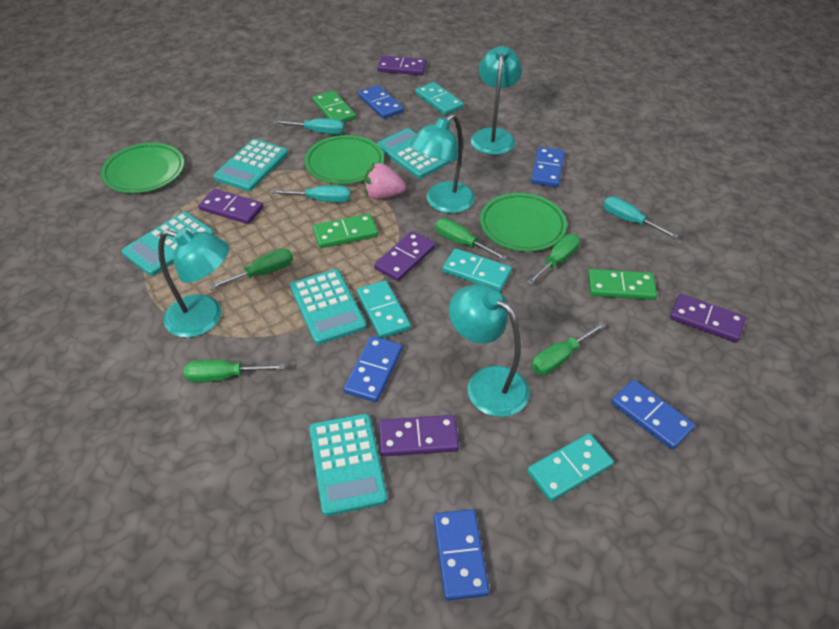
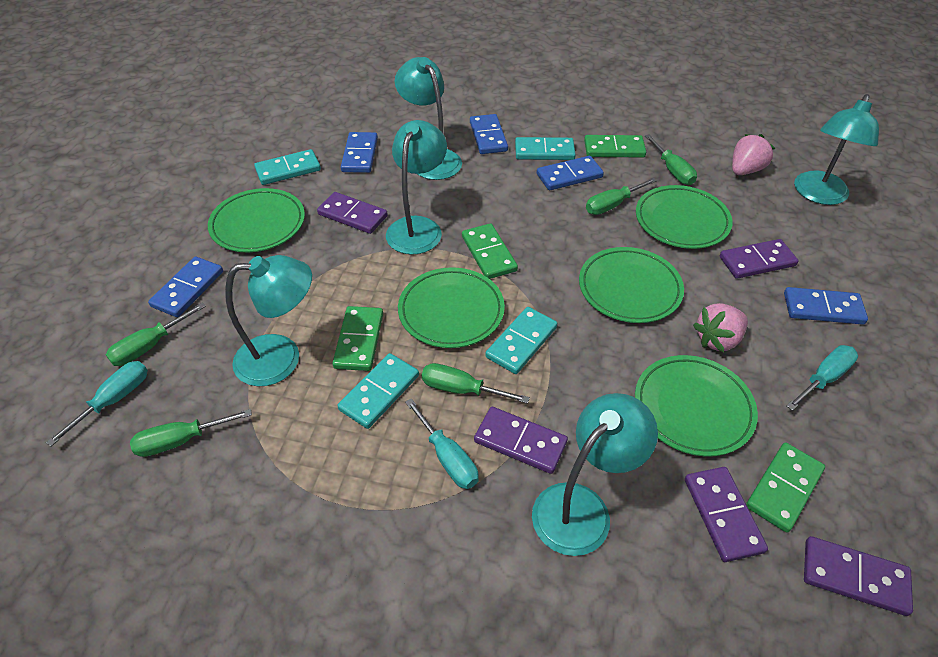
green domino: [313,91,356,123] [313,214,378,248] [588,269,657,300] = 3 -> [332,306,383,371] [462,223,518,279] [584,135,646,158] [746,442,825,533] = 4
green plate: [101,143,184,193] [305,135,384,184] [480,193,567,252] = 3 -> [208,188,305,252] [398,267,505,348] [579,247,684,323] [635,355,758,457] [636,185,732,249] = 5
pink strawberry: [364,163,406,199] = 1 -> [693,303,748,353] [732,134,775,175] = 2
turquoise calculator: [122,212,214,276] [214,139,288,191] [290,269,367,345] [309,414,388,516] [377,128,451,179] = 5 -> none = 0
turquoise lamp: [158,228,229,338] [411,114,475,213] [449,284,530,417] [471,46,522,155] = 4 -> [225,255,312,386] [386,120,447,255] [395,57,462,180] [532,393,658,556] [794,94,879,205] = 5

